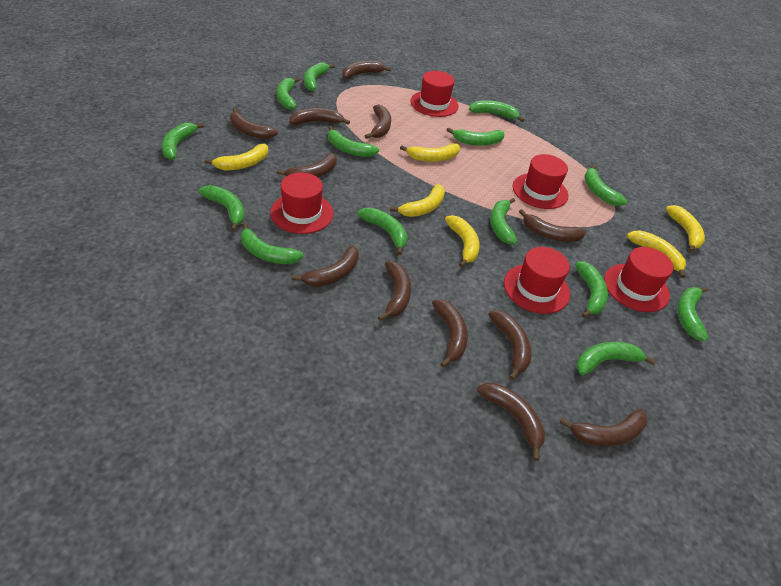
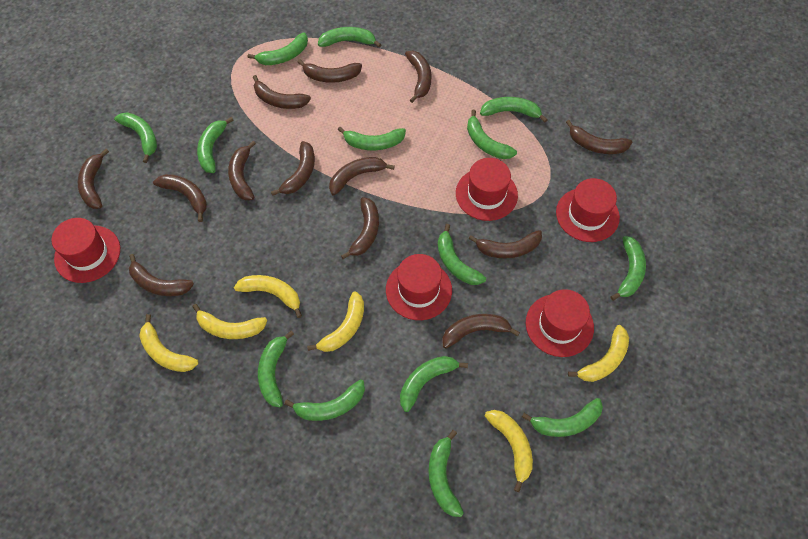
brown banana: [230,108,278,139] [277,153,337,177] [289,108,350,125] [292,245,359,287] [342,61,391,79] [365,105,391,139] [378,261,411,321] [432,300,468,368] [477,383,545,461] [488,310,532,380] [519,209,586,242] [560,408,648,447] = 12 -> [78,149,109,209] [129,254,194,296] [153,174,207,222] [228,141,256,200] [253,75,311,109] [271,141,315,196] [297,60,362,83] [329,157,395,196] [341,197,379,259] [405,51,432,103] [442,314,520,348] [469,230,542,258] [566,120,632,154] = 13

